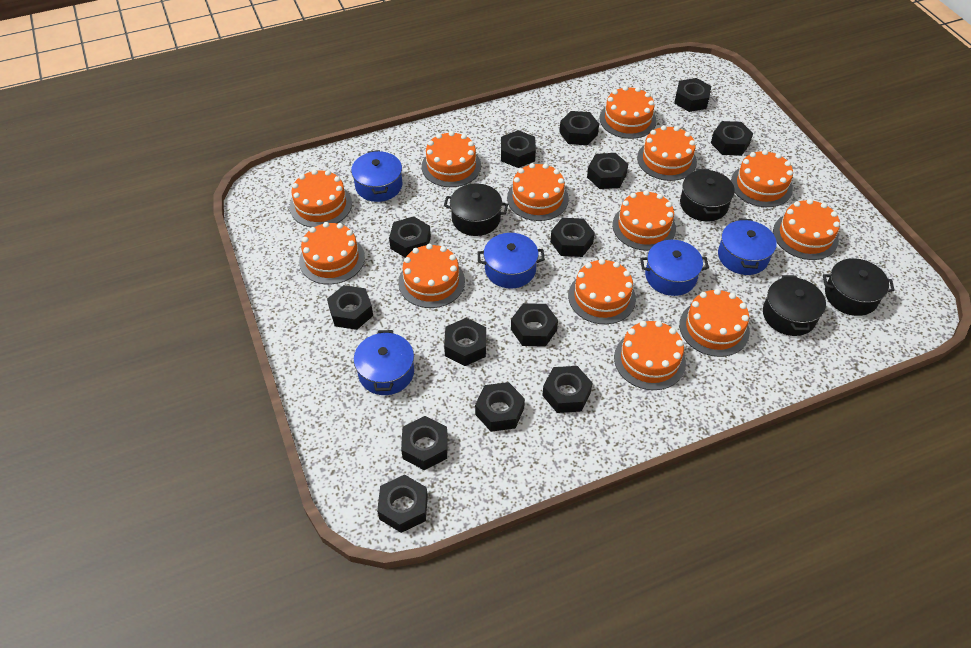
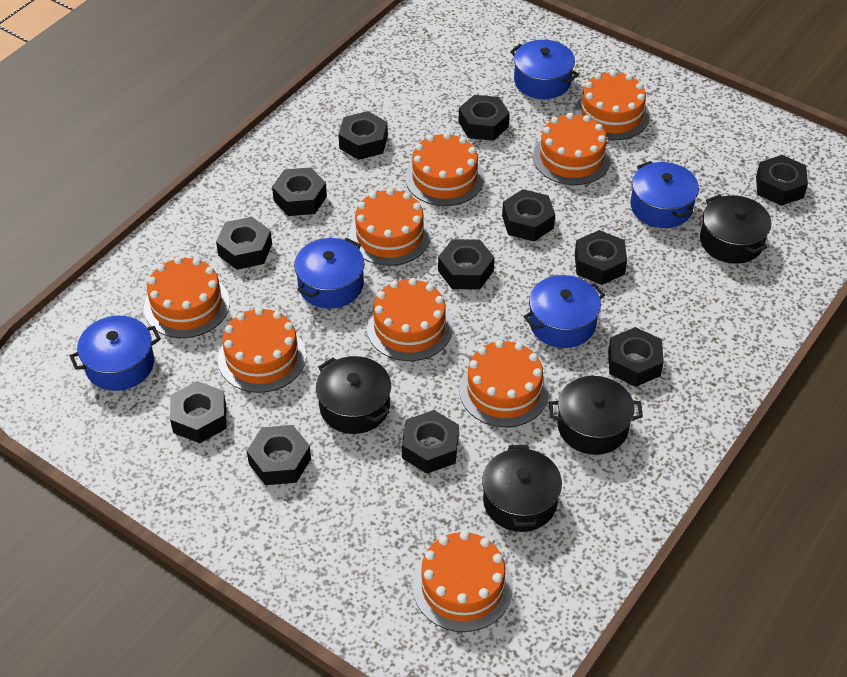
black nut: [327,285,373,330] [377,475,428,533] [389,216,431,258] [401,416,448,470] [444,318,486,366] [475,382,525,432] [501,130,536,168] [511,303,558,347] [542,366,592,413] [550,218,595,257] [559,111,599,145] [587,153,628,189] [674,78,711,112] [711,121,753,156] = 14 -> [170,381,227,443] [216,217,272,270] [247,425,311,485] [272,167,327,216] [338,111,388,160] [402,410,459,474] [438,239,494,289] [458,95,510,141] [502,189,555,241] [575,230,627,285] [608,327,664,387] [756,155,808,206] = 12
orange cake: [290,169,352,227] [299,222,365,284] [398,244,465,308] [422,131,481,187] [507,163,569,221] [568,259,636,324] [600,86,657,139] [612,190,676,251] [614,321,686,390] [637,125,697,181] [679,289,750,357] [731,150,793,207] [773,199,840,260] = 13 -> [144,257,230,338] [218,307,306,393] [349,188,431,266] [367,278,453,361] [405,132,484,206] [413,531,513,632] [459,340,549,427] [533,113,611,185] [574,70,650,140] = 9

